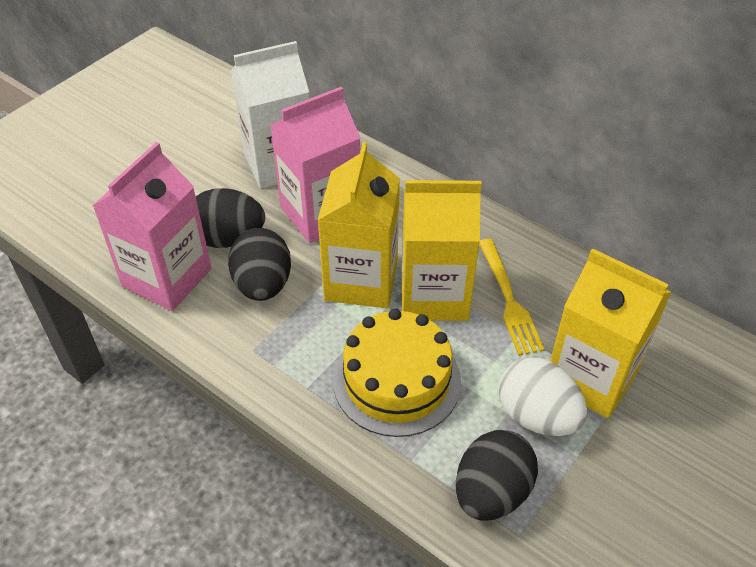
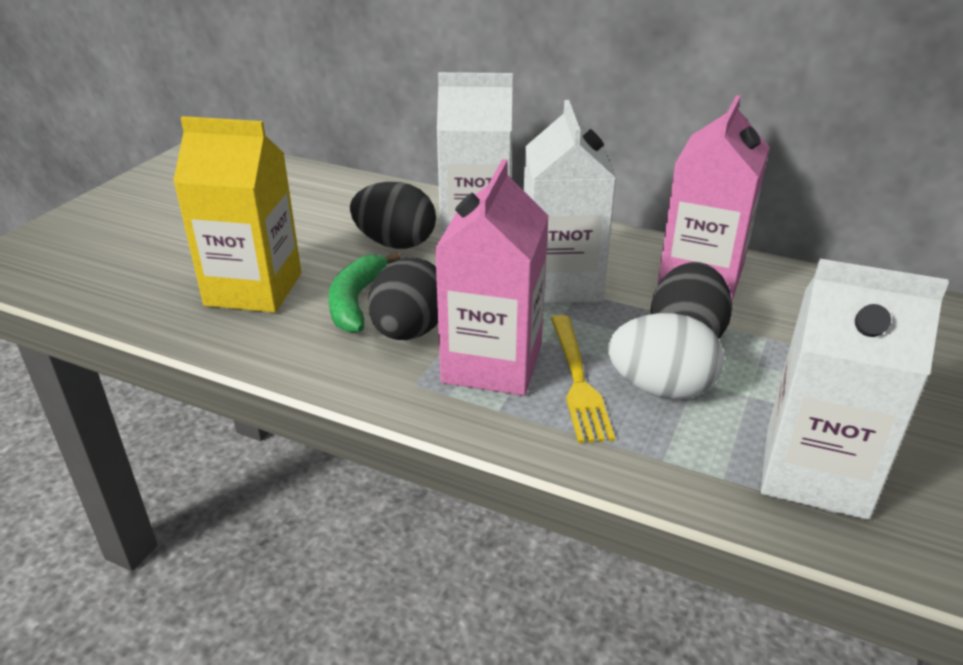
green banana: none = 0 -> [328,252,401,333] = 1
white carton: [231,41,309,189] = 1 -> [437,72,513,239] [524,100,617,303] [761,258,949,520] = 3
yellow cake: [333,308,461,437] = 1 -> none = 0
yellow carton: [317,142,400,308] [402,180,482,321] [550,248,671,418] = 3 -> [173,116,301,313] = 1

